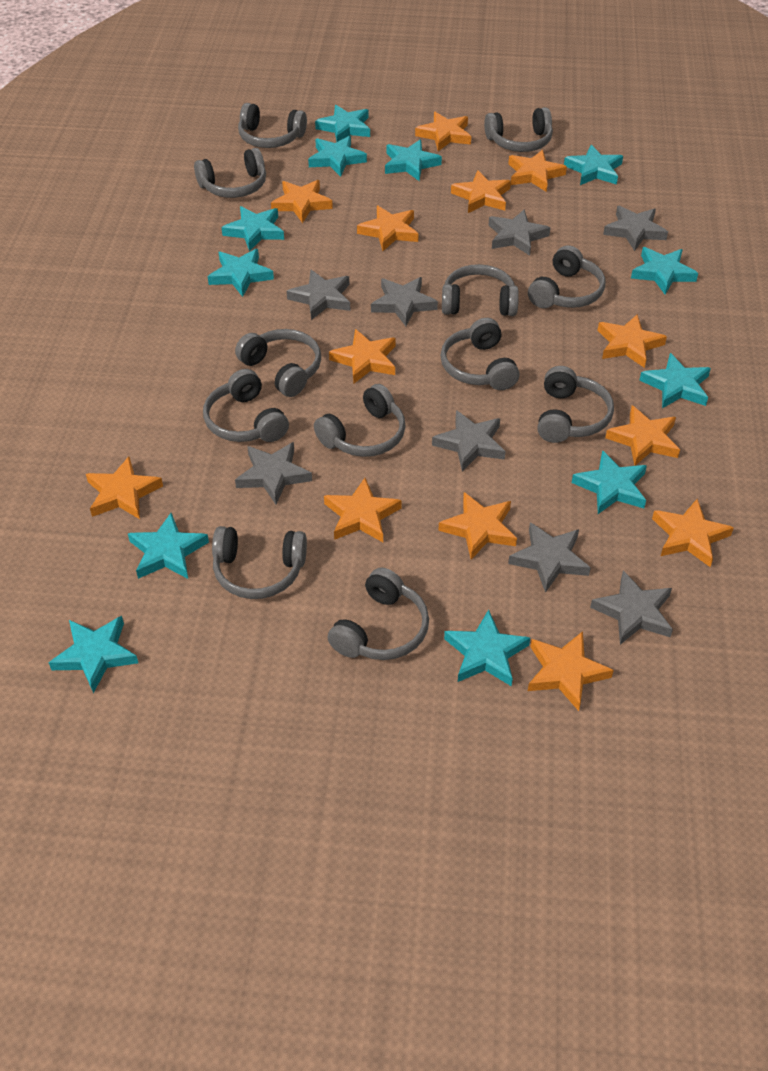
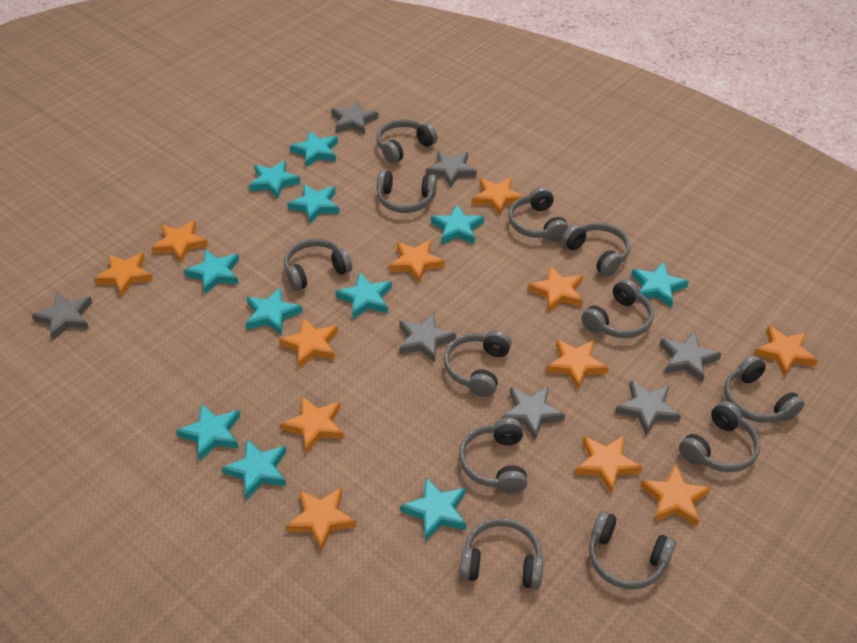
grey star: [235,442,312,504] [287,270,350,320] [371,277,438,326] [432,410,506,471] [488,209,550,256] [508,522,591,593] [590,571,673,645] [603,206,668,251] = 8 -> [32,293,92,341] [331,101,379,135] [399,312,456,363] [426,151,477,188] [501,386,565,440] [615,380,681,436] [660,331,721,383] = 7
orange star: [86,456,163,519] [271,180,333,223] [324,478,402,542] [329,329,396,384] [357,206,418,251] [415,112,471,151] [438,492,517,560] [451,170,511,213] [508,150,567,192] [528,631,614,711] [597,314,667,368] [605,406,680,466] [652,499,734,567] = 13 -> [94,252,153,297] [151,220,208,264] [279,318,338,368] [280,396,344,454] [286,487,356,551] [389,239,445,284] [472,177,523,216] [528,266,583,313] [546,340,608,390] [575,436,643,494] [640,464,710,526] [754,326,818,376] = 12
turquoise star: [49,616,138,693] [128,513,209,579] [208,249,274,297] [221,206,284,252] [308,136,367,177] [315,105,370,142] [385,140,442,181] [444,610,530,686] [564,145,623,185] [572,450,647,514] [631,247,698,295] [639,353,711,408] = 12 -> [176,404,240,461] [184,249,239,294] [222,439,286,500] [246,287,303,336] [249,160,301,199] [287,184,340,224] [289,131,338,168] [335,273,392,319] [400,477,467,542] [431,204,484,244] [631,262,689,308] = 11

